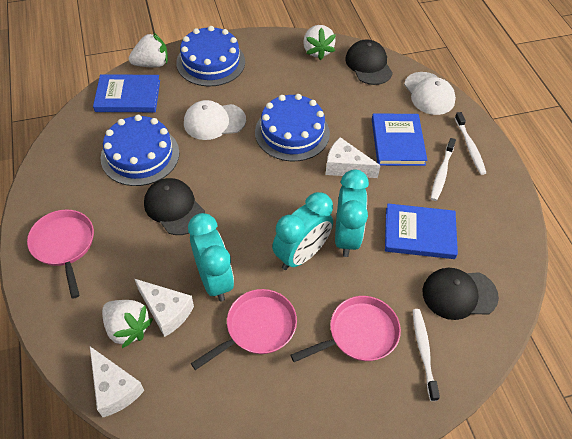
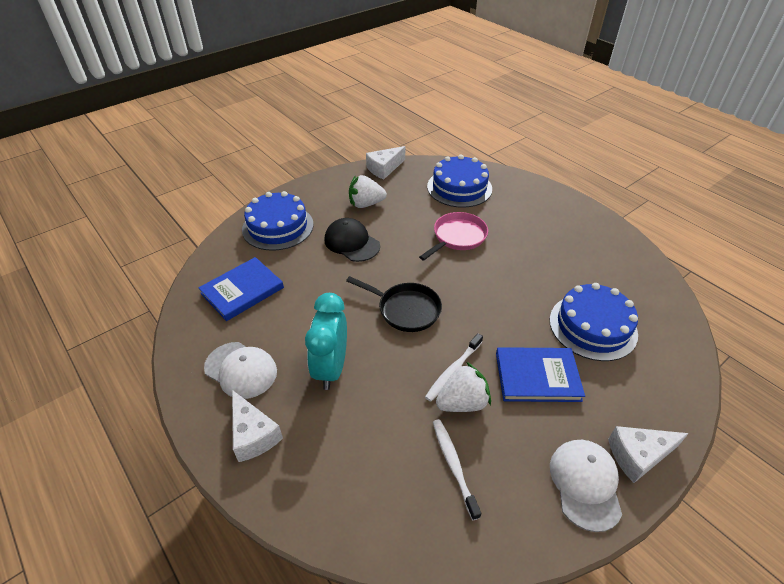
black cap: [144,178,205,235] [345,39,393,85] [423,268,499,320] = 3 -> [324,218,380,262] = 1
black pan: none = 0 -> [346,276,442,332] = 1
blue book: [93,74,160,112] [372,113,427,166] [385,203,458,259] = 3 -> [198,257,284,321] [496,347,585,402] = 2
pink pan: [27,209,94,299] [191,289,297,370] [290,296,401,362] = 3 -> [419,212,488,260] = 1
turquoise clock: [188,213,234,301] [272,192,333,270] [335,169,369,257] = 3 -> [305,293,347,390] = 1
white strawberry: [102,300,153,348] [129,32,168,68] [303,25,336,60] = 3 -> [349,175,387,208] [436,362,491,412] = 2
white toothbrush: [413,309,440,401] [431,138,456,201] [455,112,486,175] = 3 -> [425,333,483,402] [433,419,481,521] = 2

